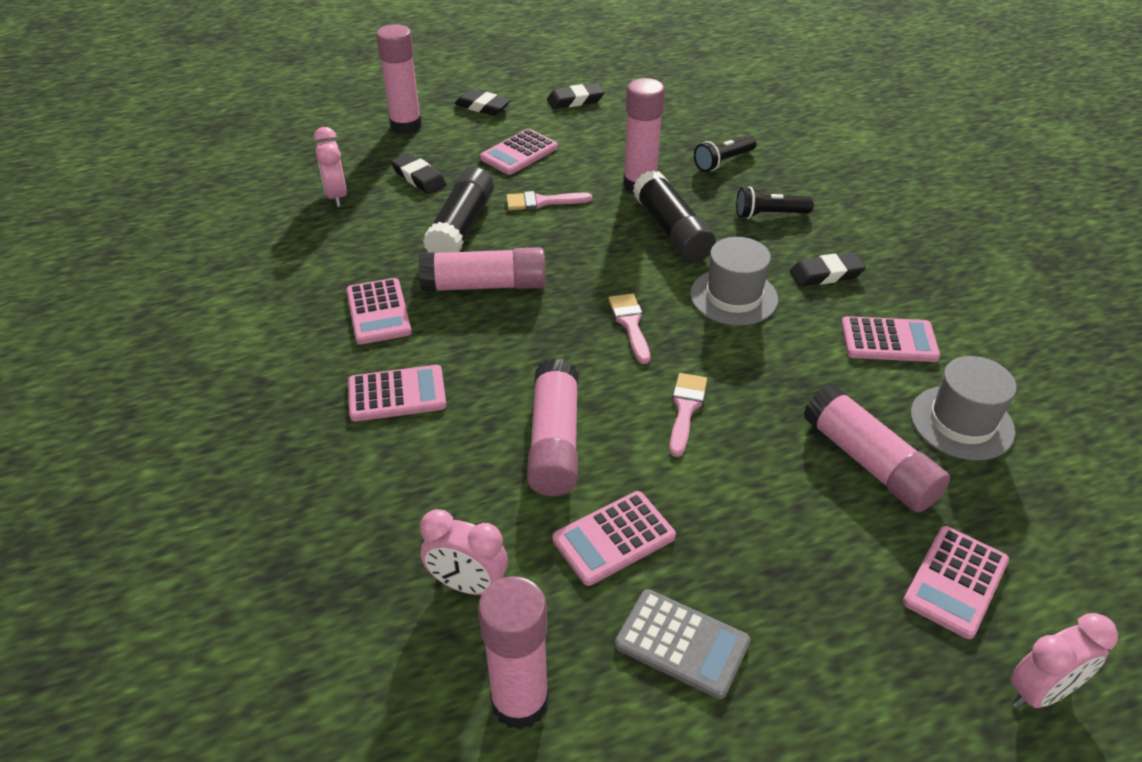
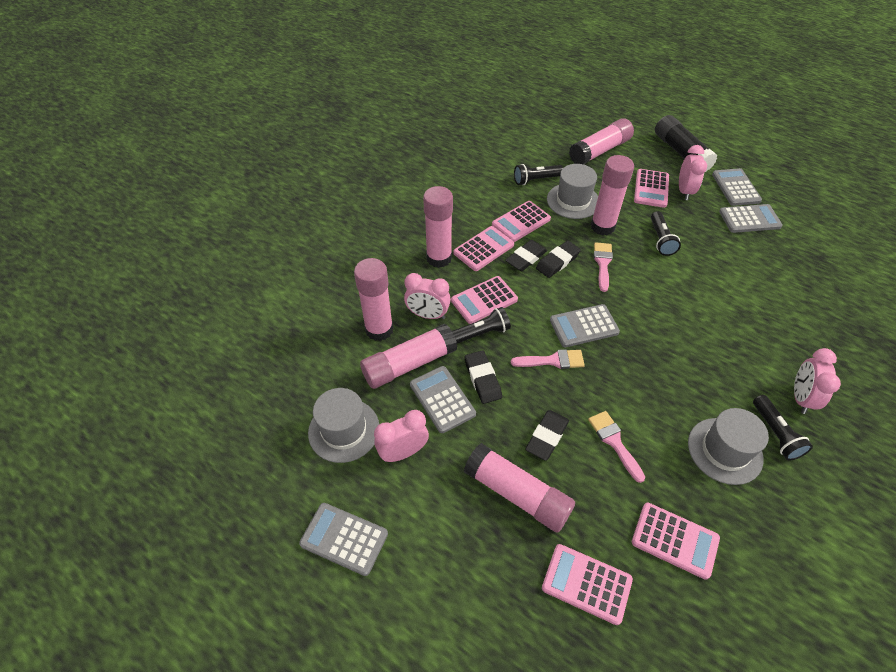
black flashlight: [694,135,757,172] [736,187,814,219] = 2 -> [452,307,511,344] [514,164,563,185] [651,211,681,256] [753,395,813,460] = 4
black glue stick: [423,167,494,253] [633,170,716,262] = 2 -> [655,115,717,172] = 1
grey calculator: [615,589,750,699] = 1 -> [299,503,388,576] [410,366,476,433] [550,304,620,347] [712,168,762,206] [719,204,783,233] = 5
grey hat: [690,237,778,326] [911,356,1017,461] = 2 -> [308,388,379,463] [547,164,598,219] [688,408,769,485] = 3
pink clock: [313,127,347,207] [420,509,508,595] [1010,613,1118,708] = 3 -> [374,410,429,462] [404,273,451,319] [679,145,707,200] [794,348,841,414] = 4

